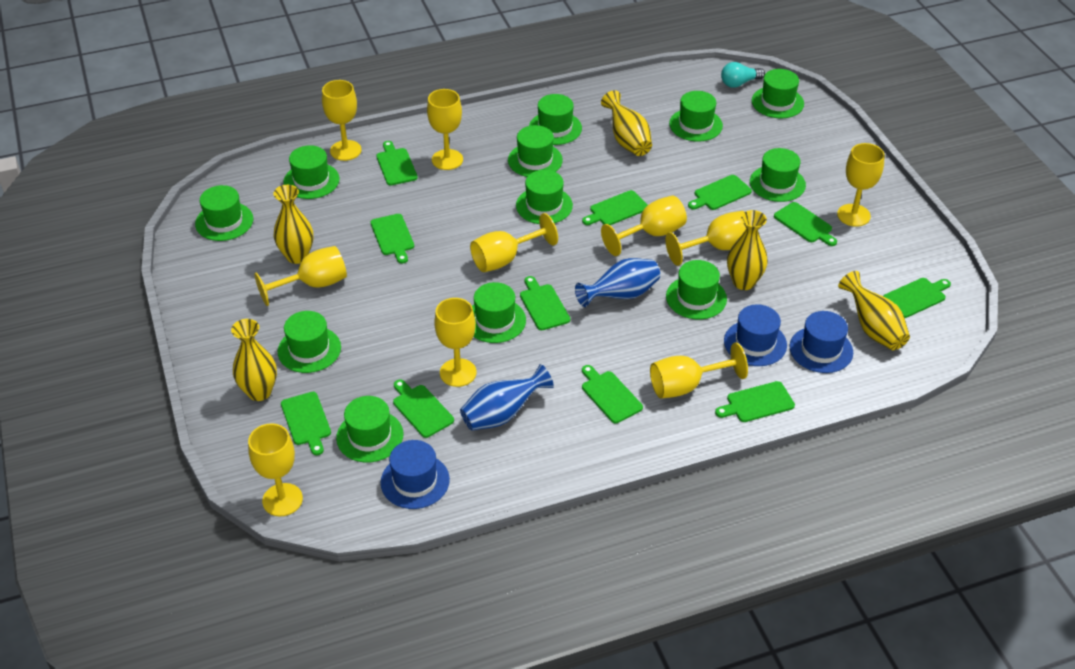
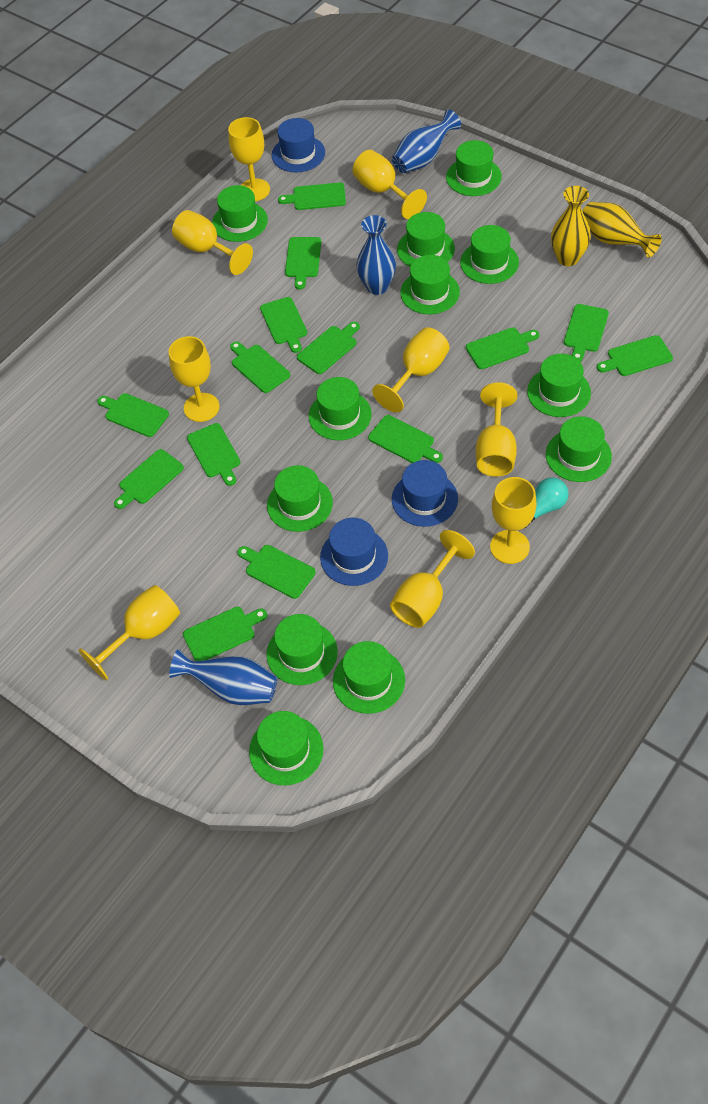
blue vase: [460,364,554,431] [575,258,660,307] = 2 -> [169,649,277,705] [356,215,396,295] [392,109,461,173] = 3
green cutting board: [281,392,331,455] [370,214,414,264] [376,141,418,185] [393,380,454,438] [520,276,570,330] [582,190,648,225] [582,365,643,423] [688,175,752,210] [715,381,795,422] [774,202,837,246] [883,278,951,318] = 11 -> [97,393,169,437] [114,449,184,509] [183,607,267,661] [187,423,240,486] [230,341,290,393] [237,545,316,599] [260,297,307,353] [278,183,346,210] [285,237,321,290] [297,322,360,374] [368,415,443,463] [466,327,539,369] [564,304,609,362] [597,335,673,376] = 14
yellow goblet: [248,423,303,517] [254,246,347,306] [322,80,362,161] [427,89,463,170] [434,298,477,387] [470,213,558,272] [601,196,687,256] [650,343,748,398] [665,211,746,266] [837,143,885,227] = 10 -> [79,585,180,681] [169,336,219,422] [172,210,253,275] [228,117,270,201] [353,150,427,219] [372,327,450,413] [390,530,475,628] [476,382,517,477] [490,477,536,564] = 9
yellow vase: [231,319,277,401] [273,185,313,264] [601,90,652,156] [727,210,768,290] [838,271,910,350] = 5 -> [551,186,591,266] [583,202,662,257] = 2

